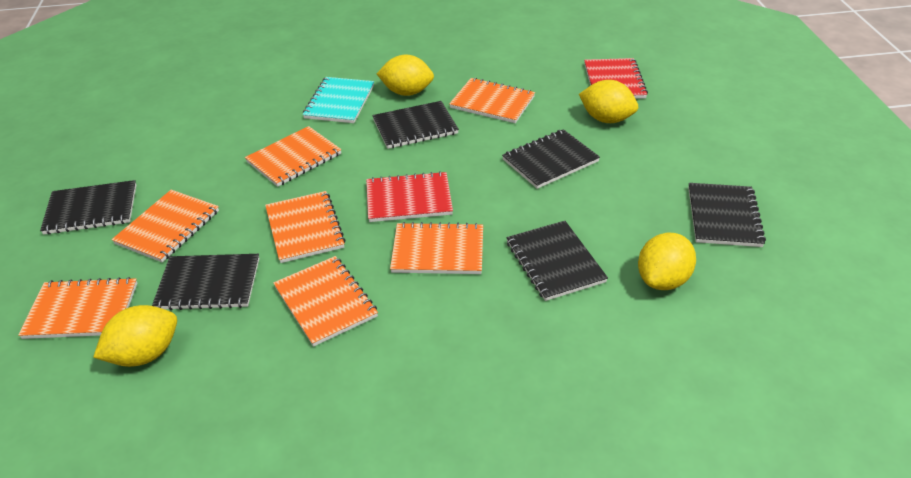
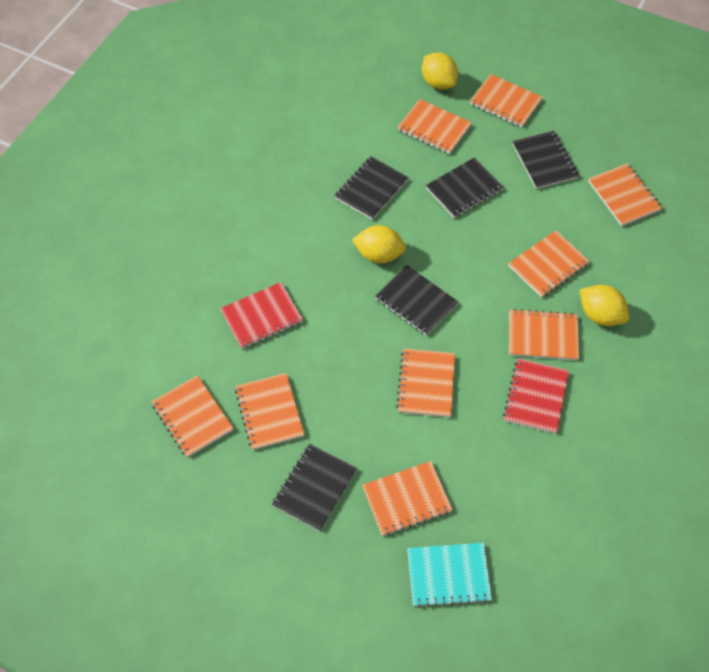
black notebook: [40,180,136,235] [152,254,259,310] [372,101,459,149] [502,129,600,189] [506,221,608,301] [688,183,766,247] = 6 -> [272,444,357,531] [334,156,408,220] [375,265,458,336] [426,157,503,218] [512,131,579,189] = 5
orange notebook: [18,277,137,339] [111,190,219,262] [245,126,341,187] [265,191,346,263] [273,256,378,347] [390,222,483,274] [449,78,535,123] = 7 -> [152,375,233,458] [235,373,304,450] [362,461,453,536] [396,349,455,417] [397,99,472,154] [470,74,543,127] [508,230,590,298] [509,309,579,360] [588,163,662,226] = 9
yellow lemon: [93,305,177,367] [377,54,434,96] [579,80,638,123] [638,232,696,290] = 4 -> [352,225,406,263] [422,52,458,90] [580,285,629,326] = 3

